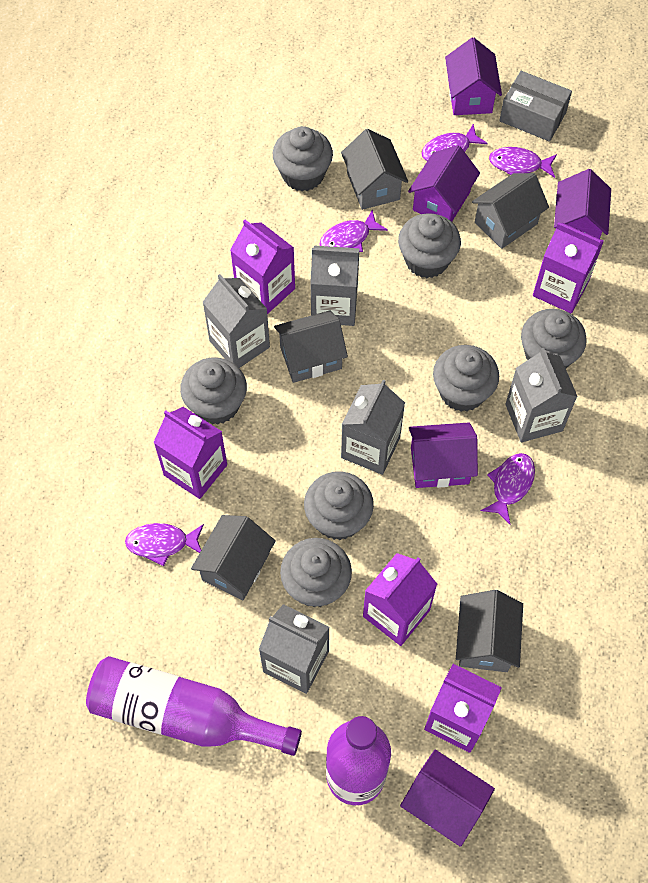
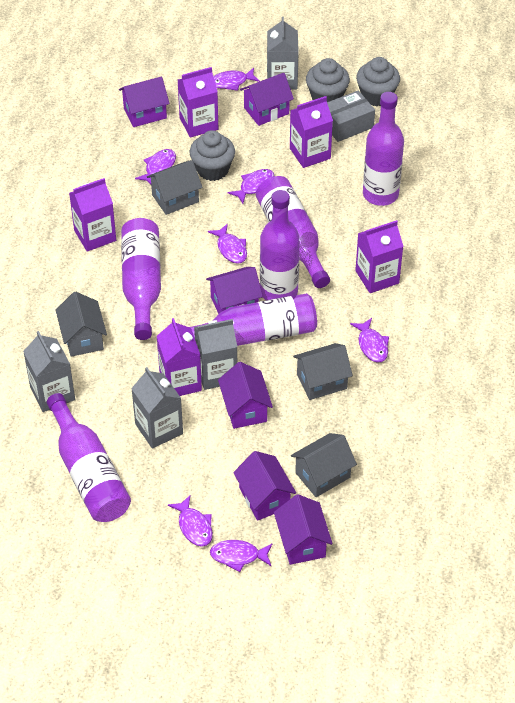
grey carton: [203,274,270,368] [259,604,330,694] [310,245,359,326] [341,380,405,475] [505,348,578,443] = 5 -> [23,331,75,412] [131,367,183,449] [194,319,237,390] [267,17,299,89] = 4
grey cupcake: [180,357,247,424] [273,126,333,191] [280,538,352,607] [304,471,374,540] [398,213,461,278] [433,345,499,412] [521,309,587,368] = 7 -> [190,130,235,181] [306,58,350,102] [356,57,400,106] = 3
grey house: [191,515,276,600] [274,310,348,383] [341,129,408,210] [456,590,523,672] [472,173,549,249] = 5 -> [56,291,107,357] [147,160,203,215] [291,433,357,497] [293,343,353,400] = 4
purple bottle: [86,656,302,756] [326,716,391,805] = 2 -> [47,393,131,522] [121,218,161,340] [189,293,317,346] [256,176,330,288] [260,190,300,300] [363,92,404,206] = 6
purple fish: [125,523,204,566] [319,210,388,252] [421,124,488,161] [481,453,535,524] [489,147,557,178] = 5 -> [135,149,176,184] [168,495,213,547] [208,224,247,264] [210,540,273,572] [213,68,260,91] [228,169,274,204] [350,318,389,362] = 7
purple house: [400,749,495,847] [408,146,480,222] [409,422,478,488] [445,38,502,115] [554,169,611,239] = 5 -> [119,77,169,127] [206,267,263,314] [218,362,273,429] [233,451,296,521] [240,73,294,126] [274,494,332,565] = 6

